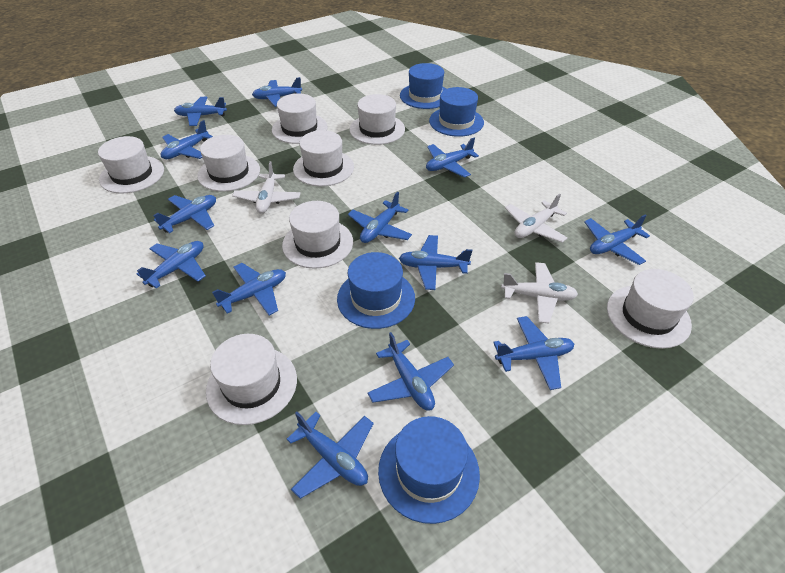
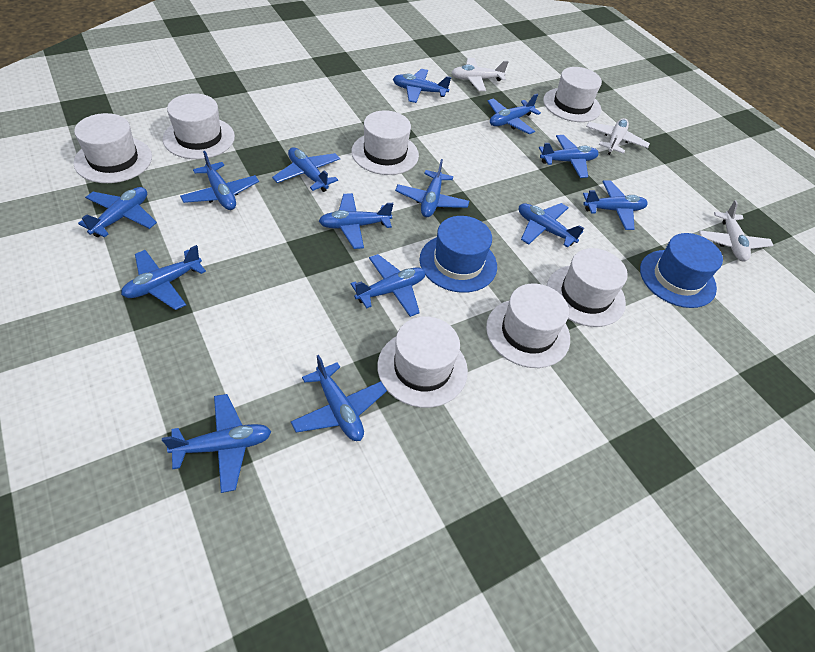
blue hat: [337,252,415,329] [378,416,480,524] [400,63,446,109] [429,87,484,137] = 4 -> [420,216,497,293] [640,233,723,308] = 2
blue plane: [137,241,206,289] [153,195,216,233] [161,120,213,159] [174,97,227,126] [212,263,286,315] [252,77,302,107] [286,412,374,499] [348,192,412,243] [367,332,454,411] [399,235,472,290] [426,138,479,178] [493,316,574,390] [584,214,650,265] = 13 -> [78,187,157,237] [121,245,206,310] [162,394,272,493] [180,151,259,210] [272,147,340,192] [291,355,387,441] [319,193,393,249] [351,254,425,317] [393,69,451,103] [395,159,469,217] [488,94,541,134] [519,203,584,247] [539,135,599,178] [583,181,648,230] = 14
white hat: [98,136,164,194] [197,135,260,192] [206,334,297,425] [272,93,328,144] [282,201,353,269] [293,130,354,186] [350,94,405,145] [607,269,694,349] = 8 -> [73,113,152,183] [163,93,235,159] [352,110,419,175] [377,316,468,408] [486,283,570,368] [543,67,602,122] [547,248,628,327] = 7

